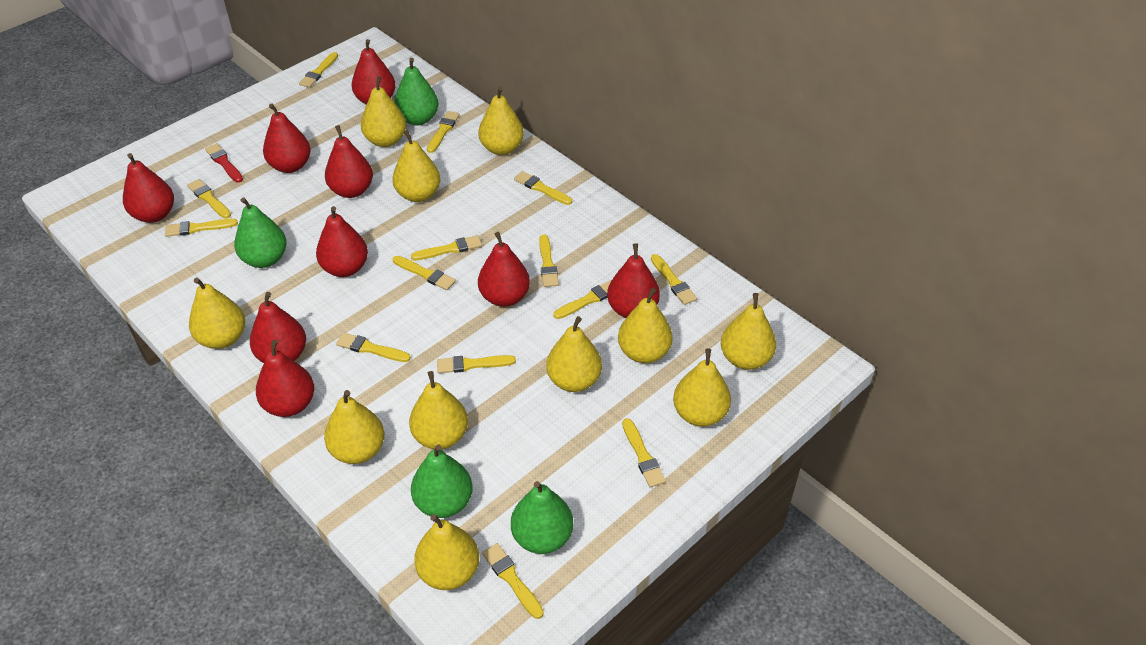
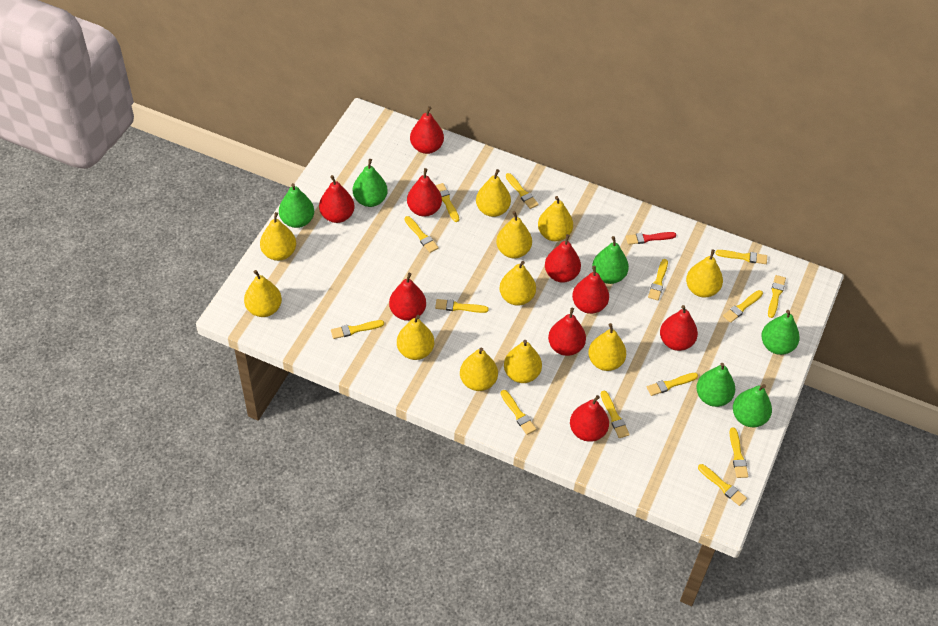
green pear: [234,197,287,268] [394,58,438,125] [411,444,473,518] [511,481,573,554] = 4 -> [279,183,314,228] [353,159,388,207] [592,236,629,284] [696,363,735,407] [733,384,772,427] [761,310,800,355] = 6

